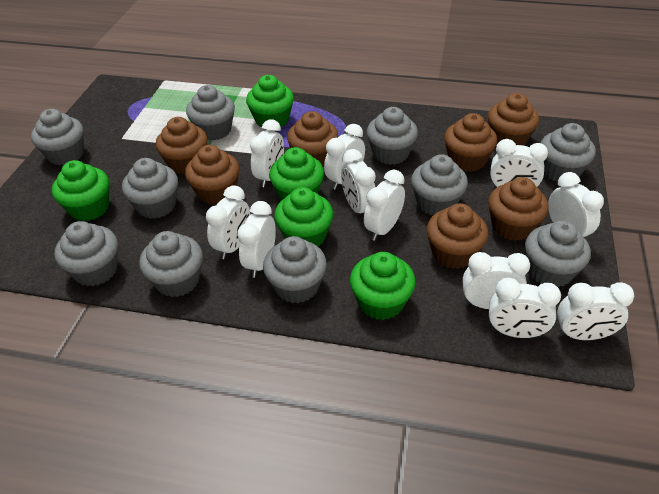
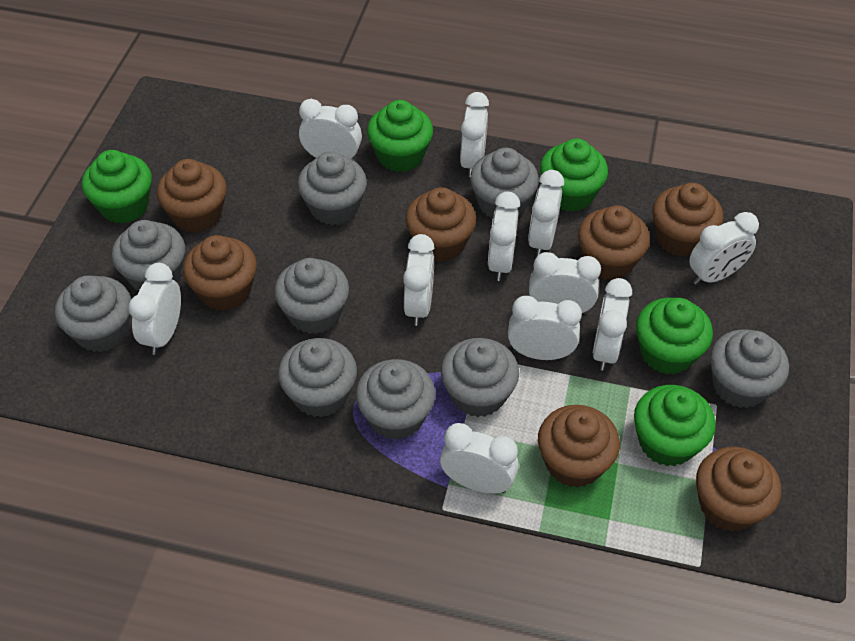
grey cupcake: [31,109,84,166] [54,221,118,286] [122,158,178,219] [139,231,203,297] [186,85,235,140] [263,236,327,303] [367,107,418,165] [411,154,468,215] [525,221,591,287] [541,123,596,182] = 10 -> [55,275,131,352] [112,220,185,291] [274,258,349,334] [278,338,357,417] [298,152,367,225] [356,359,435,440] [441,338,519,417] [470,148,539,219] [710,329,789,408] = 9

